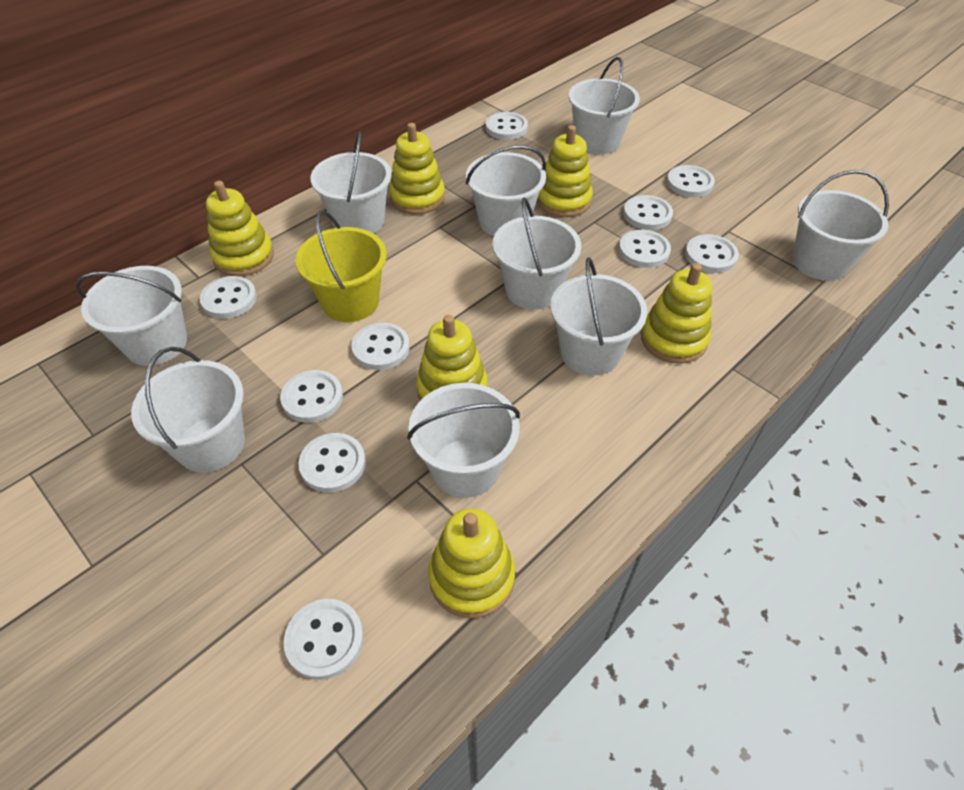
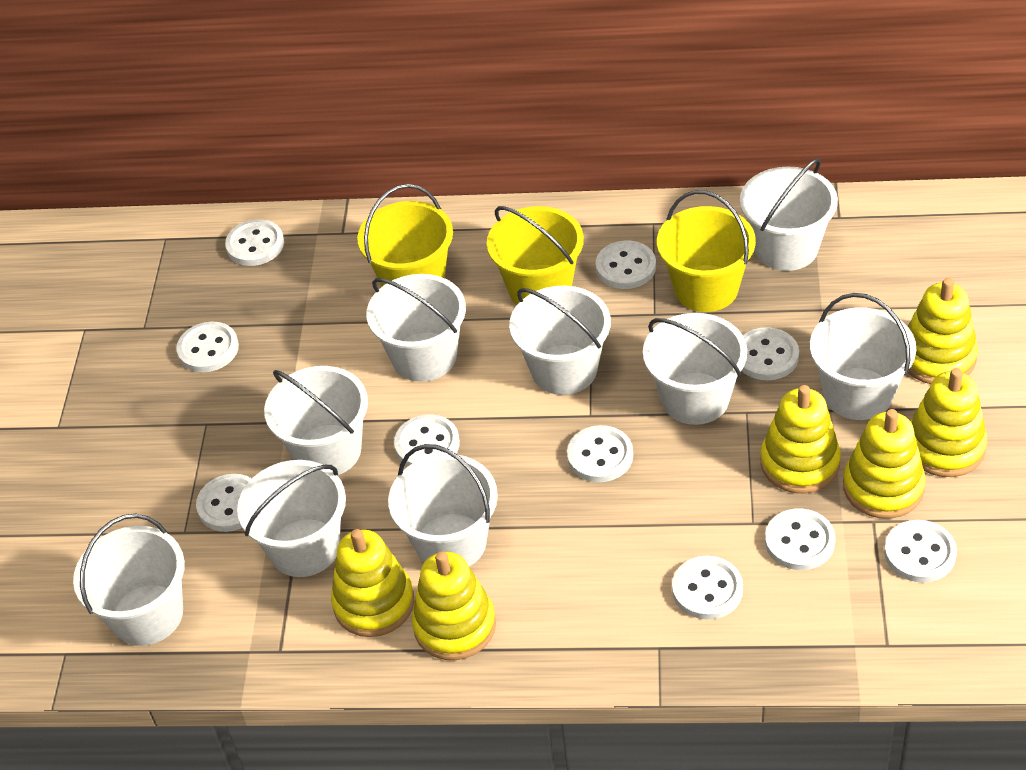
yellow bucket: [296,210,387,322] = 1 -> [357,184,453,286] [487,206,584,305] [657,190,756,312] = 3

